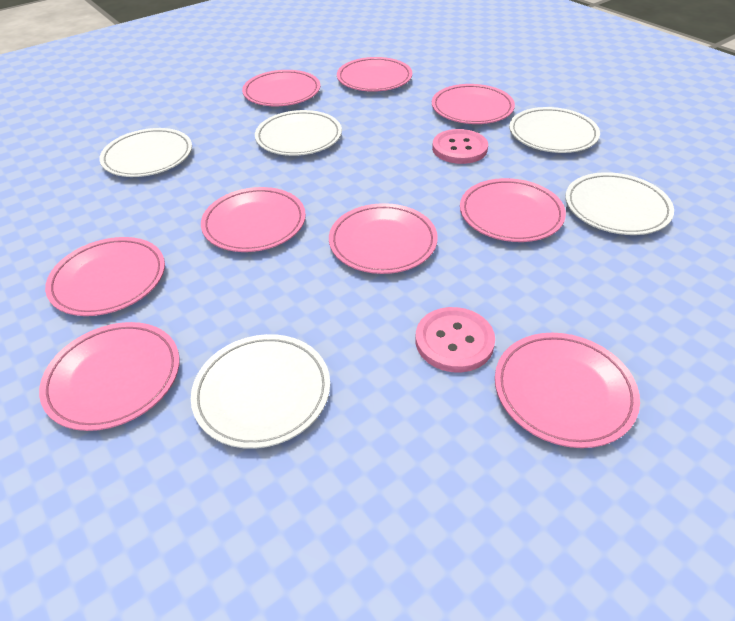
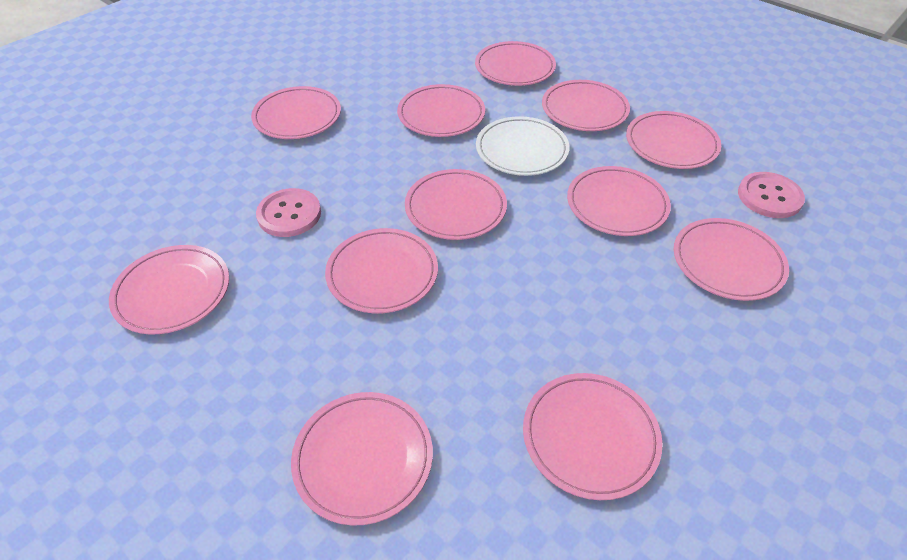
pink plate: [39,322,180,431] [45,237,165,316] [201,187,306,252] [242,70,320,106] [329,203,438,274] [337,57,412,92] [432,84,515,124] [460,178,566,242] [495,333,640,448] = 9 -> [109,245,229,334] [251,86,341,139] [291,392,433,526] [325,228,438,313] [397,84,485,137] [405,169,507,240] [475,41,556,86] [523,373,663,500] [542,80,630,131] [567,166,671,236] [626,111,721,169] [674,218,789,301] = 12
white plate: [100,128,192,177] [191,334,330,449] [255,110,342,156] [509,107,600,153] [565,172,674,235] = 5 -> [476,116,570,176] = 1

